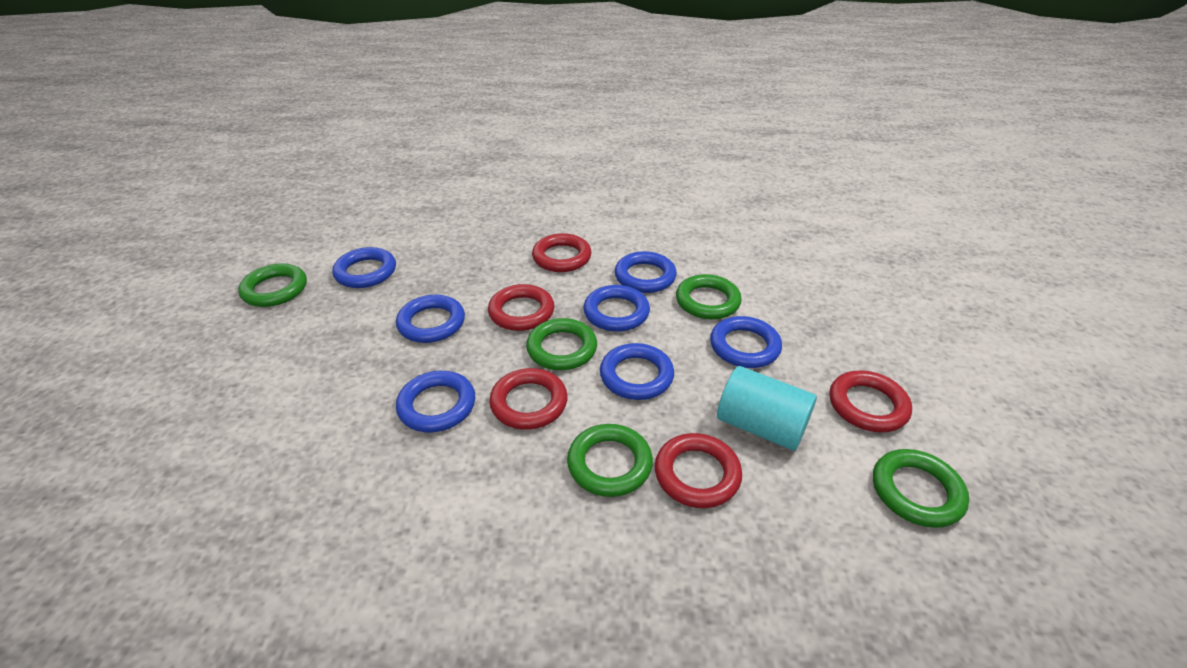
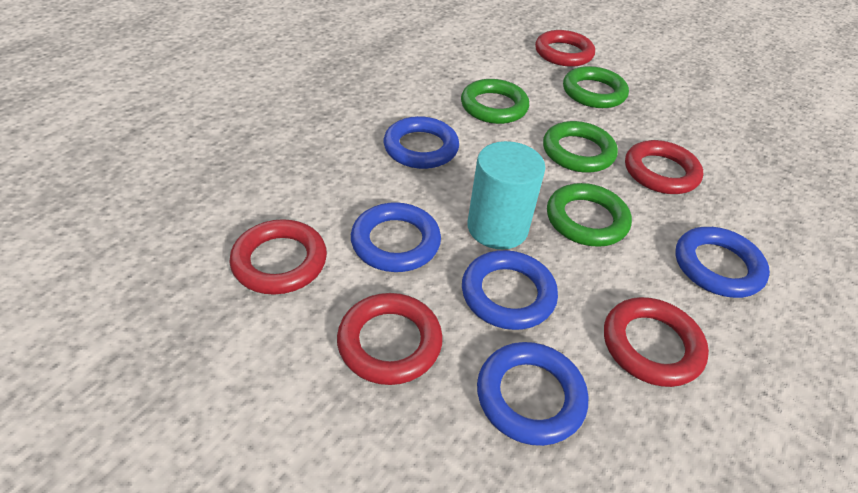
blue ring: [332,247,396,288] [396,294,465,343] [396,371,475,432] [583,285,650,332] [600,343,674,400] [615,251,677,293] [710,316,782,368] = 7 -> [351,202,441,272] [384,116,459,169] [462,250,558,330] [477,342,588,446] [675,227,770,298] = 5
green ring: [238,263,307,307] [526,318,597,370] [567,424,653,497] [676,274,742,319] [873,449,969,528] = 5 -> [461,79,529,124] [543,121,618,173] [547,183,632,247] [563,66,629,108] = 4

